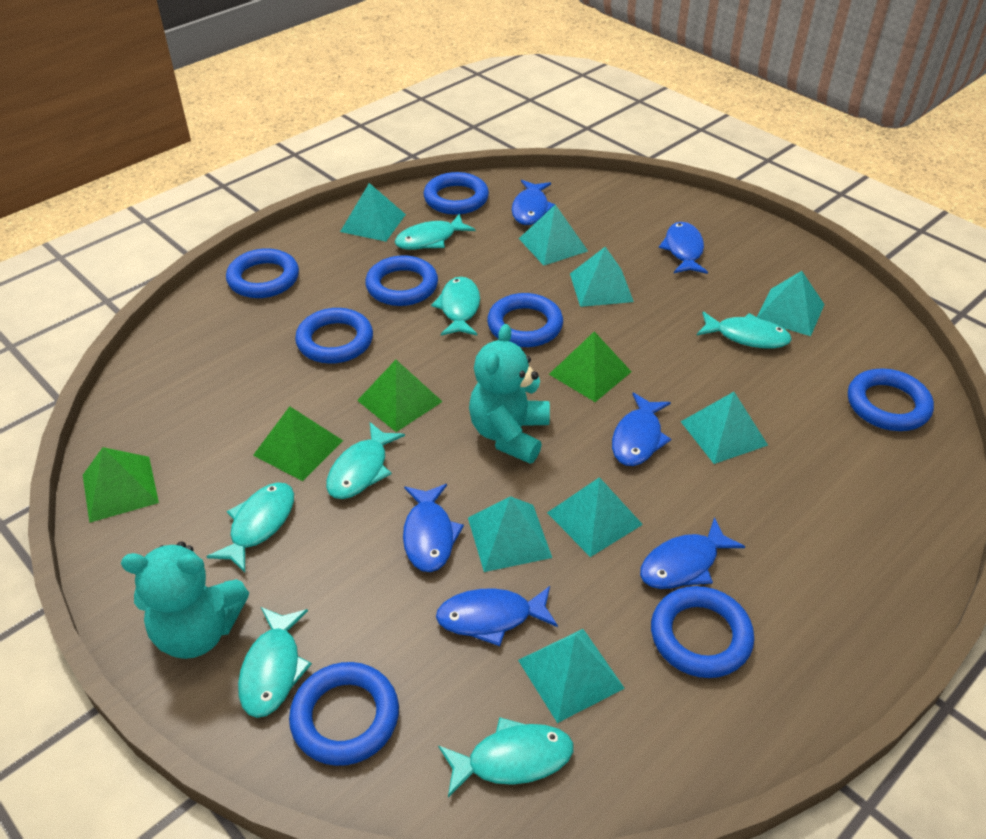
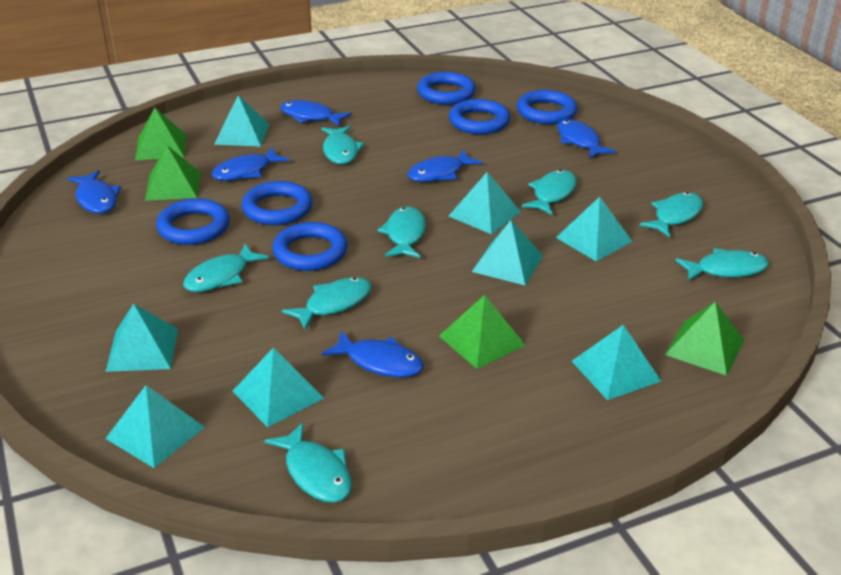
blue ring: [226,248,299,298] [289,662,399,766] [295,308,373,364] [365,255,438,306] [424,172,489,215] [487,293,563,347] [651,586,754,678] [848,368,934,431] = 8 -> [156,199,230,245] [242,181,313,225] [272,222,348,271] [417,72,476,104] [449,99,510,134] [517,90,577,124] = 6
turquoise fish: [206,482,294,572] [238,607,312,718] [326,422,405,499] [395,213,476,250] [431,277,480,335] [438,717,573,798] [697,311,792,348] = 7 -> [183,244,269,292] [264,422,352,503] [282,277,371,330] [321,126,365,164] [377,206,426,258] [522,170,577,215] [639,192,703,238] [675,248,769,281] = 8
turquoise teddy bear: [121,541,249,659] [469,324,550,464] = 2 -> none = 0

